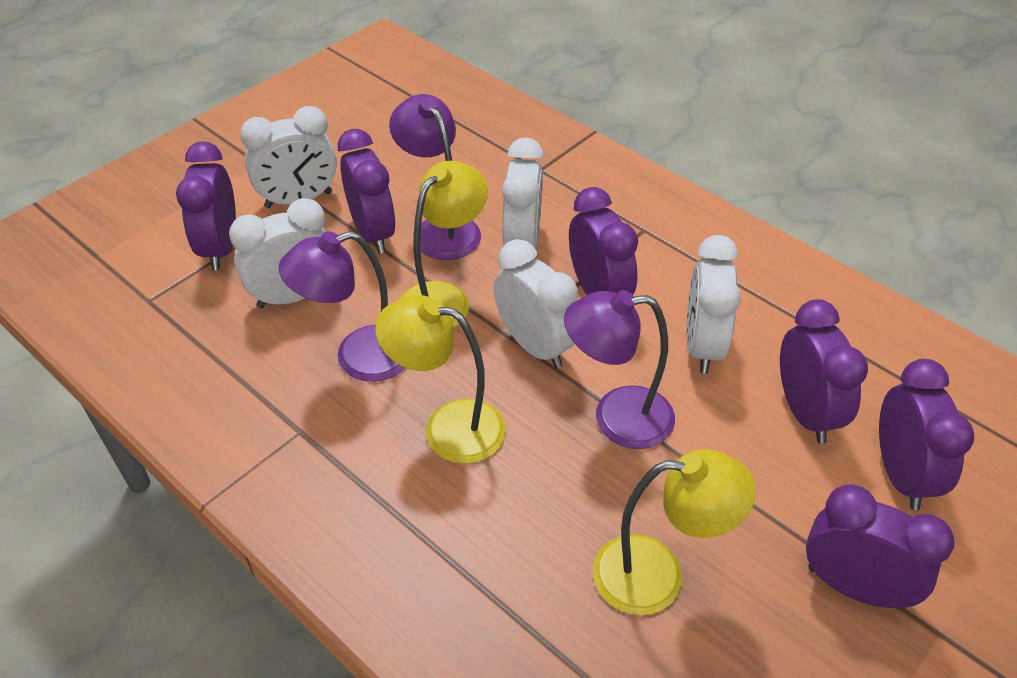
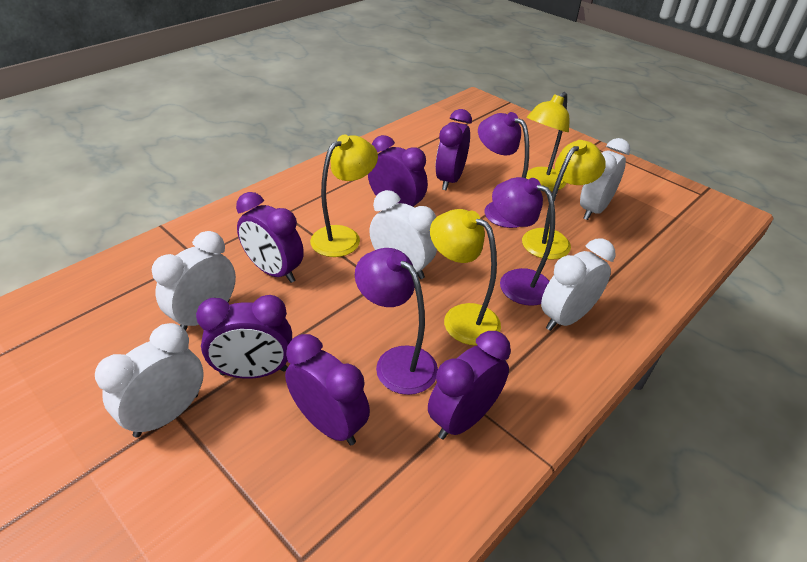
yellow lamp: [375,295,506,464] [400,161,488,328] [593,449,756,615] = 3 -> [310,135,378,257] [430,209,501,345] [522,140,606,260] [526,92,569,191] = 4

